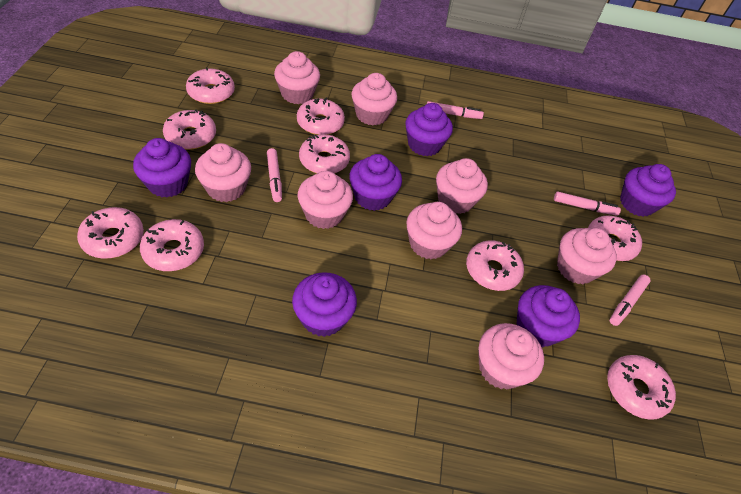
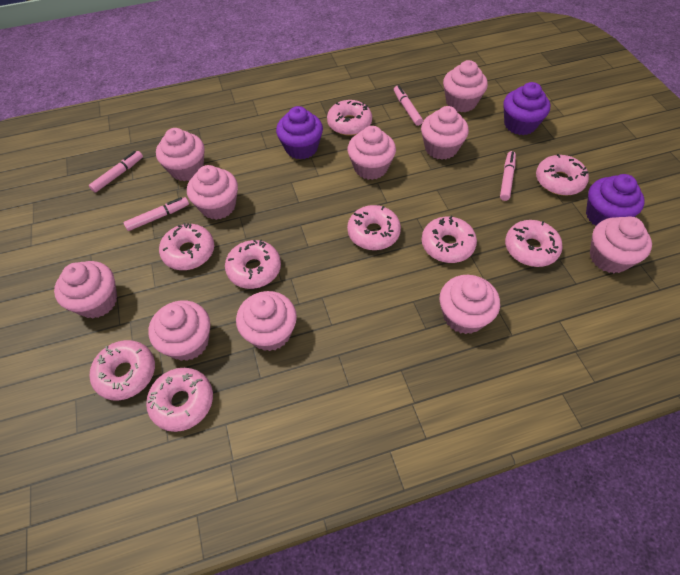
pink cupcake: [195,143,251,202] [274,51,320,104] [298,171,353,229] [352,73,397,126] [406,202,462,259] [436,158,488,214] [478,323,544,390] [557,228,617,284] = 8 -> [54,261,117,318] [148,301,210,361] [156,128,205,181] [187,165,238,220] [236,291,297,351] [348,126,396,180] [421,106,469,160] [440,275,500,334] [443,60,488,112] [590,216,652,273] = 10
purple cupcake: [133,138,191,198] [292,272,357,337] [349,154,402,211] [405,103,453,156] [517,285,580,347] [620,164,676,217] = 6 -> [276,106,323,159] [503,82,551,135] [586,174,645,226] = 3

